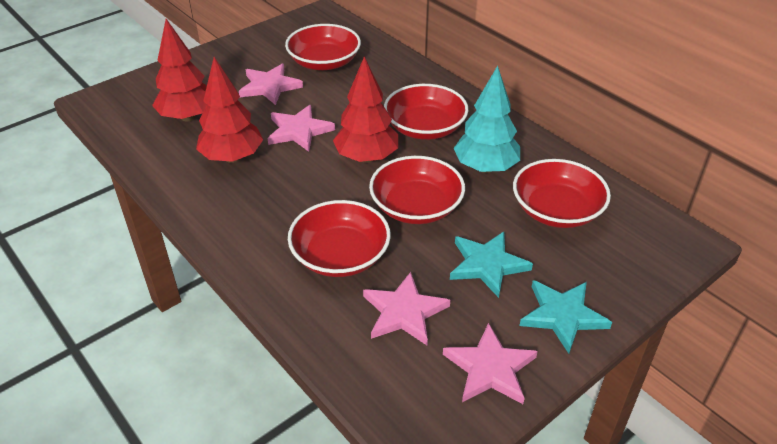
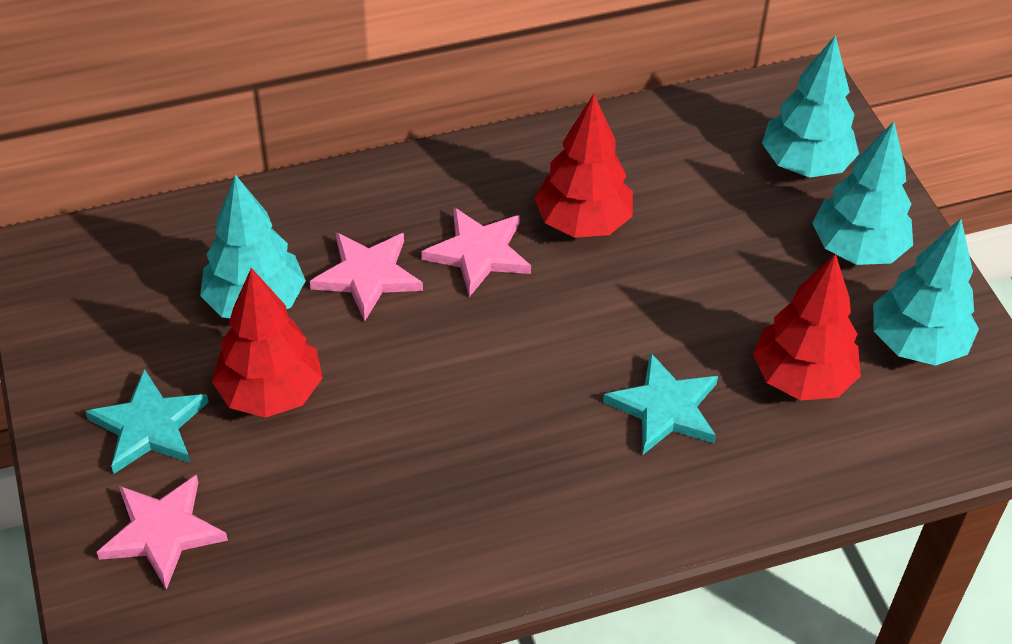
pink star: [239,64,303,105] [268,105,335,152] [363,272,450,345] [443,323,538,404] = 4 -> [97,475,228,590] [310,232,423,321] [421,207,531,297] = 3
red bowl: [285,24,361,70] [288,200,391,277] [369,156,465,224] [384,84,468,140] [513,159,611,228] = 5 -> none = 0
turquoise tree: [454,66,520,173] = 1 -> [200,174,306,318] [762,35,859,178] [812,122,913,265] [873,218,979,366] = 4

